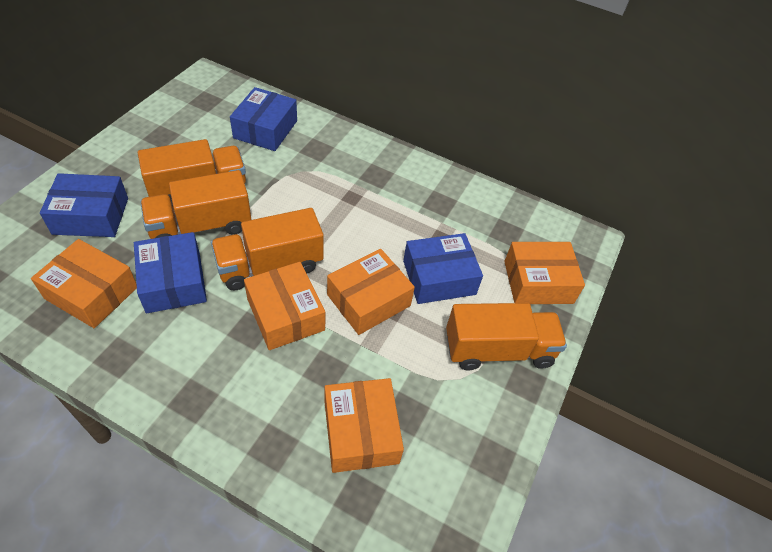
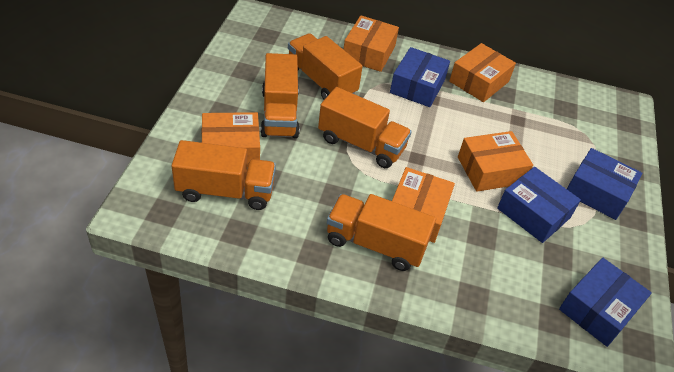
orange truck: [138,139,246,206] [140,170,251,239] [211,208,324,291] [446,303,567,371] = 4 -> [171,140,276,210] [261,53,300,138] [288,33,363,100] [318,87,412,168] [327,194,436,271] = 5

